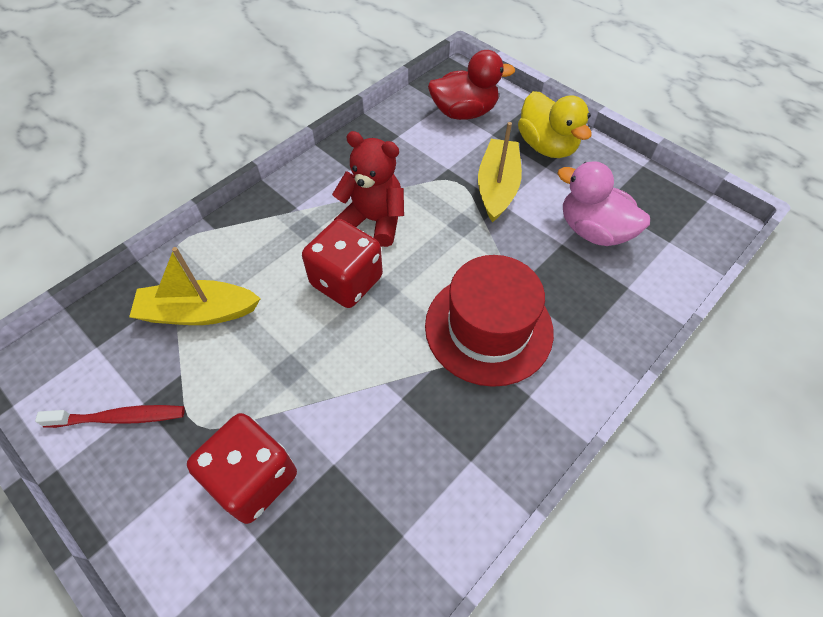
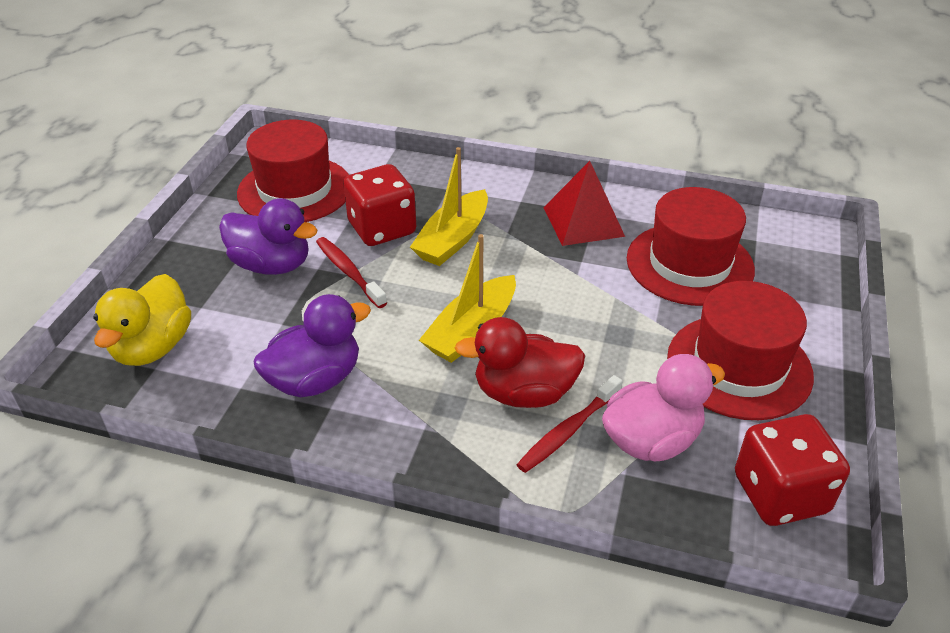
purple duck: none = 0 -> [219,198,317,275] [253,294,371,397] = 2
red hat: [425,255,554,387] = 1 -> [237,120,349,222] [627,187,755,306] [667,281,814,420] = 3
red pyramid: none = 0 -> [543,161,625,246] = 1
red teddy bear: [332,131,404,247] = 1 -> none = 0
red toothbrush: [35,405,185,428] = 1 -> [316,237,387,308] [516,375,623,473] = 2

